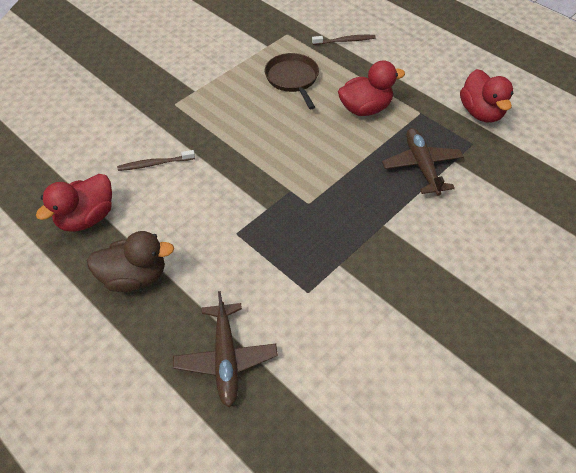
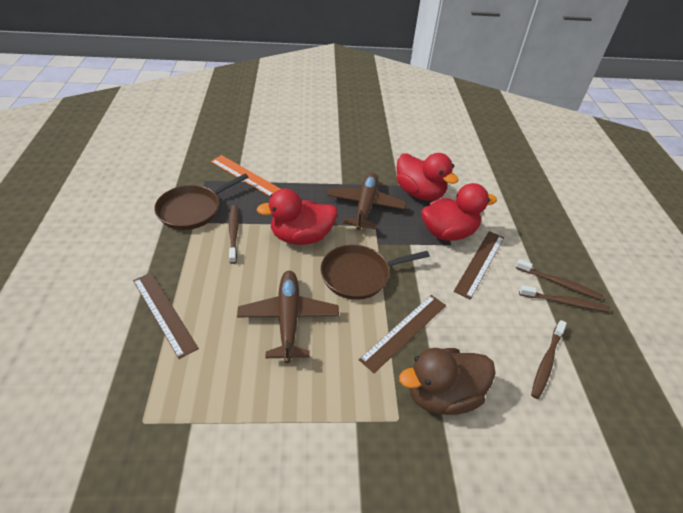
brown pan: [265,53,319,109] = 1 -> [154,174,249,230] [320,245,430,300] = 2
brown ruler: none = 0 -> [133,273,199,359] [359,295,446,373] [454,231,504,300] = 3
brown toothbrush: [117,150,195,171] [312,35,376,45] = 2 -> [229,205,239,264] [516,259,603,300] [519,285,610,312] [531,320,567,399] = 4
orange ruler: none = 0 -> [211,155,280,196] = 1

